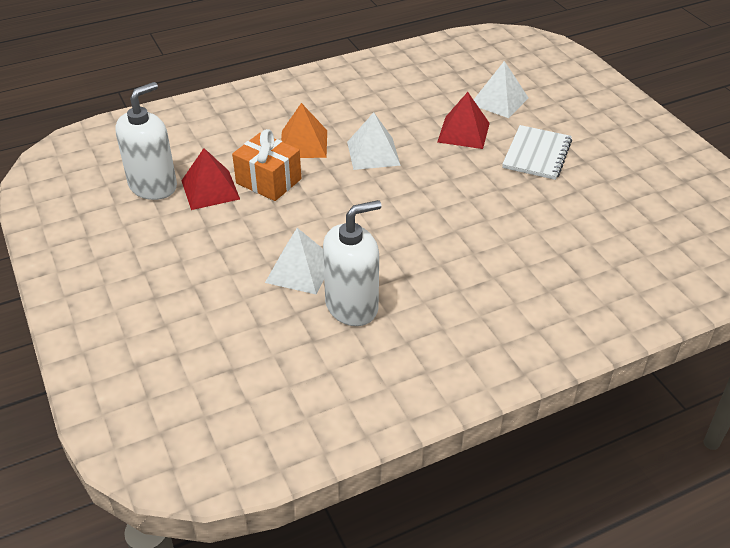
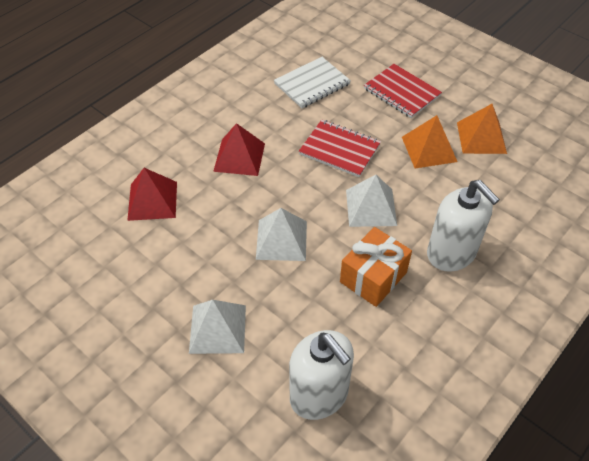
orange pyramid: [281,103,327,158] = 1 -> [402,115,457,169] [457,104,507,154] = 2
red notebook: none = 0 -> [299,120,381,177] [364,64,442,118] = 2

